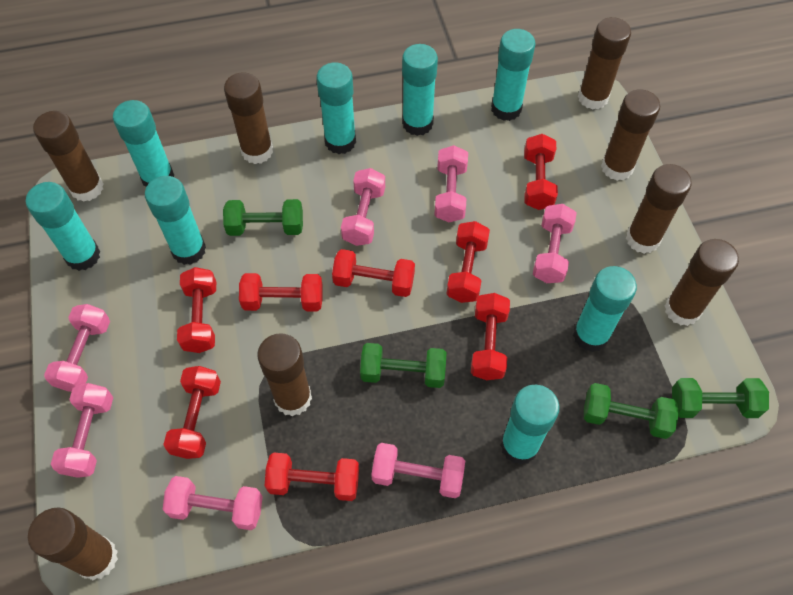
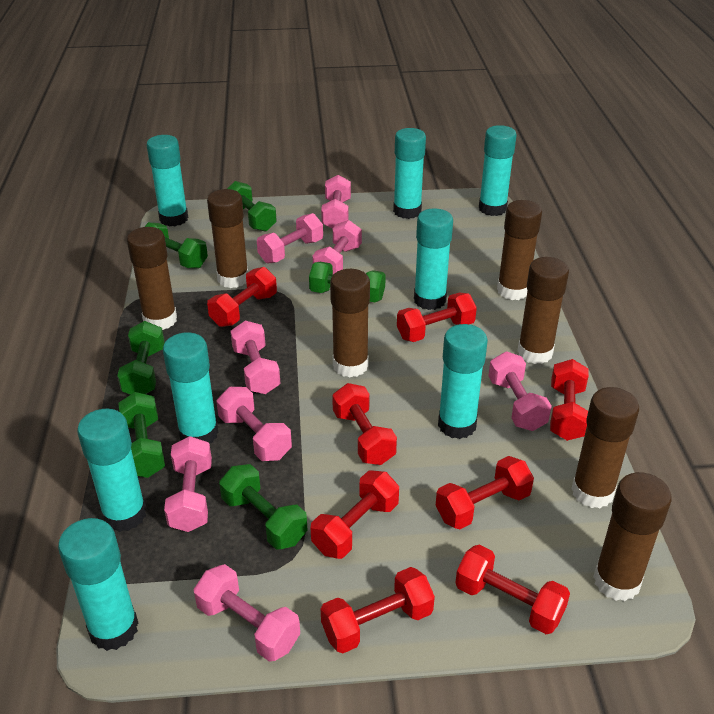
brown glue stick: [28,507,118,580] [33,111,103,202] [224,72,273,164] [257,333,312,416] [578,17,631,110] [601,89,660,181] [626,164,692,254] [665,239,739,326] = 8 -> [127,227,177,330] [207,189,248,288] [330,269,370,377] [497,200,542,300] [518,257,569,364] [571,387,639,508] [593,472,672,601] = 7
green dumbbell: [223,199,303,236] [360,343,446,388] [584,383,679,439] [672,378,769,418] = 4 -> [117,321,165,395] [118,392,165,478] [145,222,208,269] [219,464,308,550] [227,181,277,232] [309,262,386,302] = 6
pink dumbbell: [44,304,110,392] [51,383,113,478] [163,476,263,530] [341,168,385,246] [371,443,465,498] [434,145,468,222] [533,204,577,283] = 7 -> [164,436,212,532] [194,564,300,662] [216,387,292,461] [230,321,281,394] [257,213,323,264] [312,220,362,275] [321,175,351,229] [488,351,552,431] = 8

